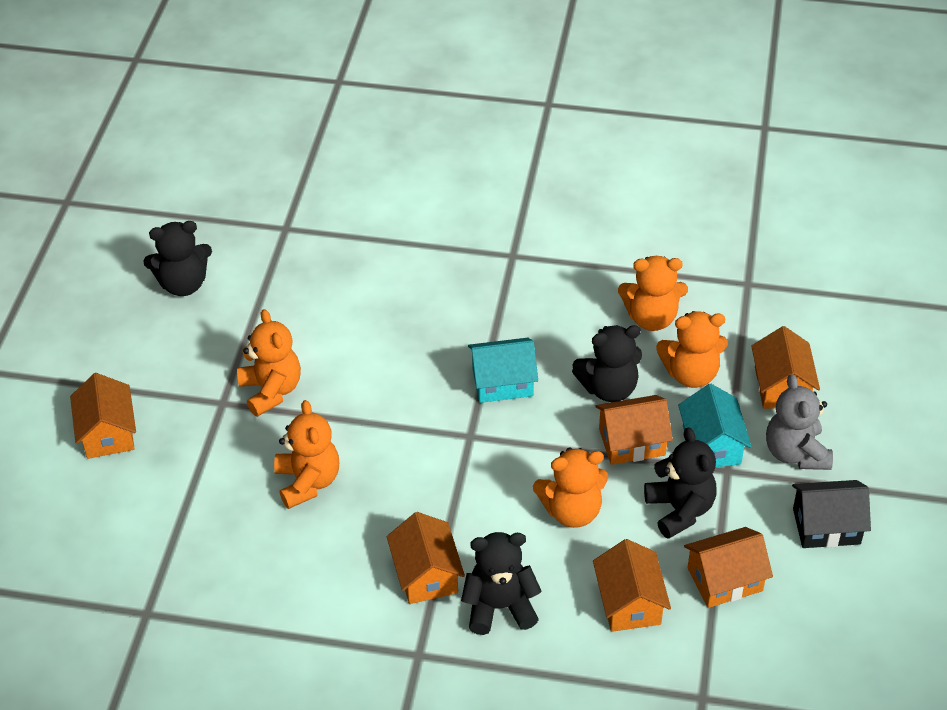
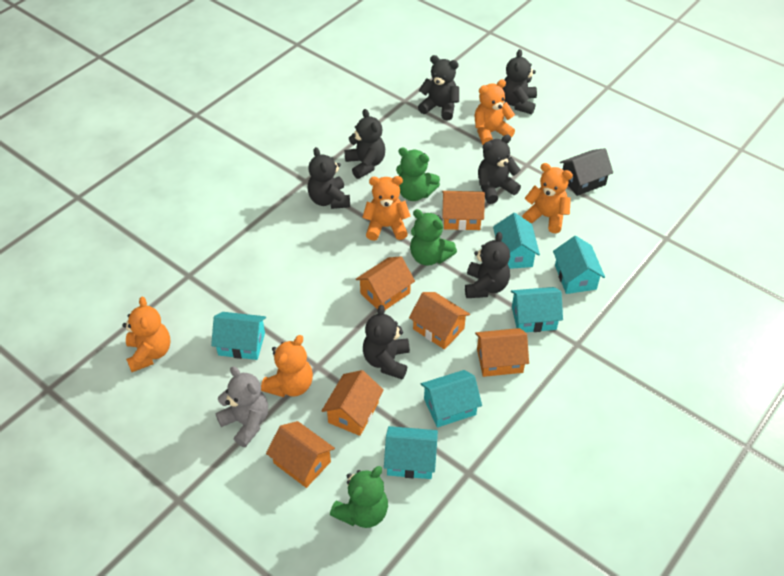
black teddy bear: [143,221,212,296] [461,532,542,635] [572,325,642,402] [644,427,716,539] = 4 -> [307,147,350,209] [344,109,385,179] [363,305,410,379] [418,55,459,121] [465,232,510,298] [478,134,521,204] [502,49,537,114] = 7
green teddy bear: none = 0 -> [330,466,388,528] [396,147,440,201] [410,209,457,266] = 3
turquoise house: [468,338,538,403] [678,384,752,467] = 2 -> [211,312,266,360] [384,426,438,479] [421,370,482,427] [493,213,540,269] [511,287,563,332] [553,236,605,294] = 6

